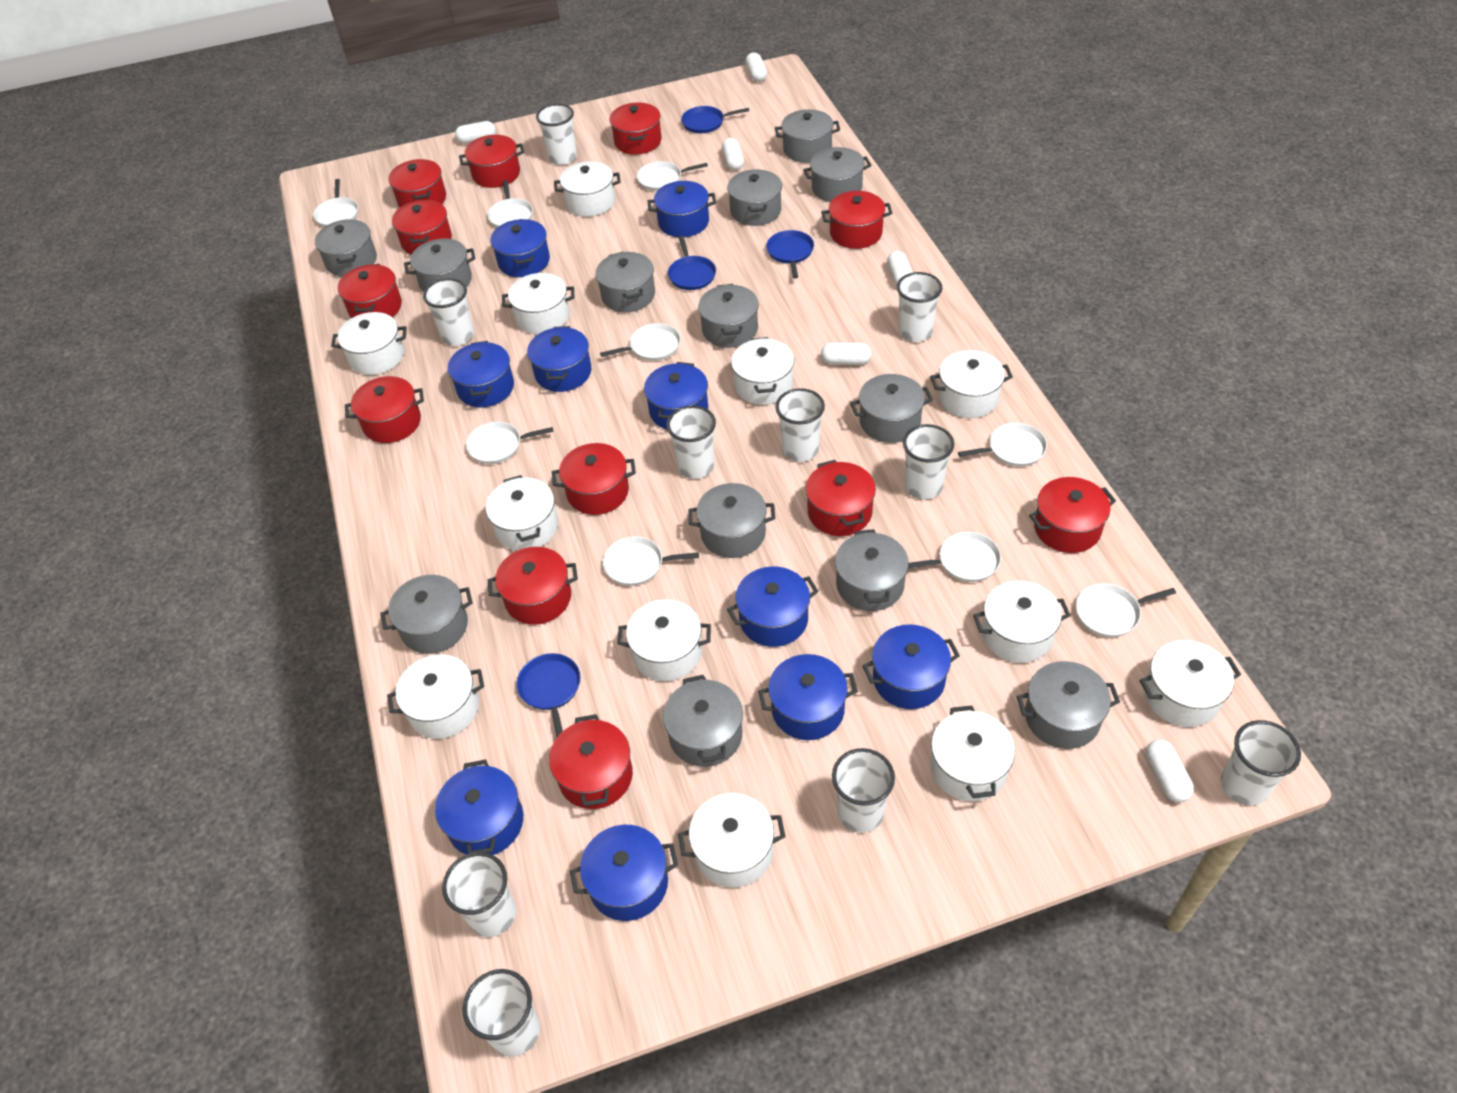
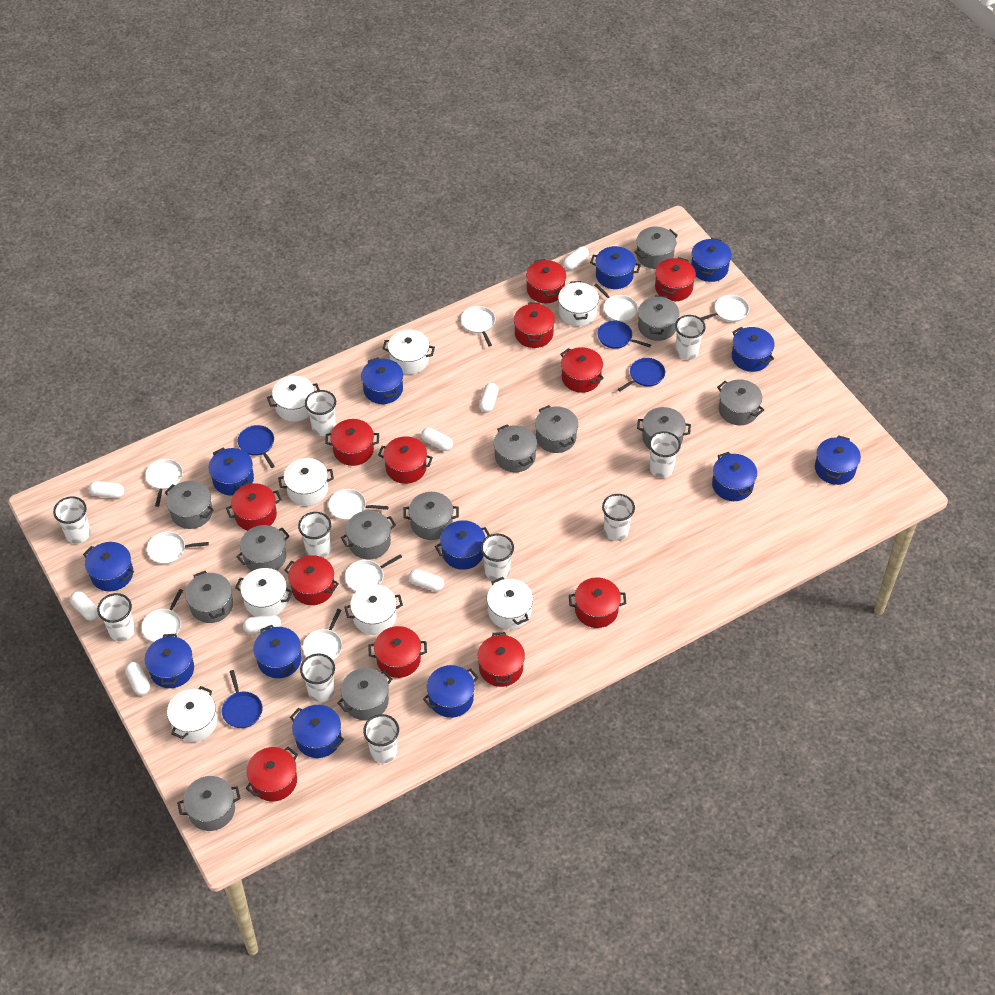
blue pot: [435,759,523,855] [448,341,514,408] [490,219,550,277] [527,326,591,392] [570,825,678,921] [644,362,708,430] [648,181,716,237] [727,566,818,647] [758,654,858,740] [862,624,960,709] = 10 -> [83,542,134,591] [145,634,194,688] [209,448,254,496] [253,625,302,678] [290,705,344,758] [361,357,403,404] [423,665,478,718] [435,520,490,570] [590,246,641,289] [691,238,732,282] [712,452,757,501] [732,327,774,372] [815,435,861,485] = 13
white capsule: [455,121,496,144] [722,138,744,170] [745,52,767,82] [821,342,872,365] [887,251,913,285] [1146,739,1194,802] = 6 -> [70,591,99,621] [89,481,124,498] [125,662,150,695] [243,615,281,633] [409,569,444,592] [421,428,453,451] [479,383,499,413] [563,247,589,270] = 8
white pot: [331,312,407,375] [387,654,484,739] [486,475,558,551] [502,273,575,334] [554,161,621,217] [617,599,711,681] [678,793,786,888] [731,337,794,405] [930,350,1013,418] [930,705,1015,801] [973,580,1071,663] [1140,640,1241,727] = 12 -> [167,686,217,742] [235,568,293,617] [267,376,320,422] [278,458,334,506] [344,584,403,635] [382,330,435,374] [487,577,533,629] [558,281,599,326] = 8

